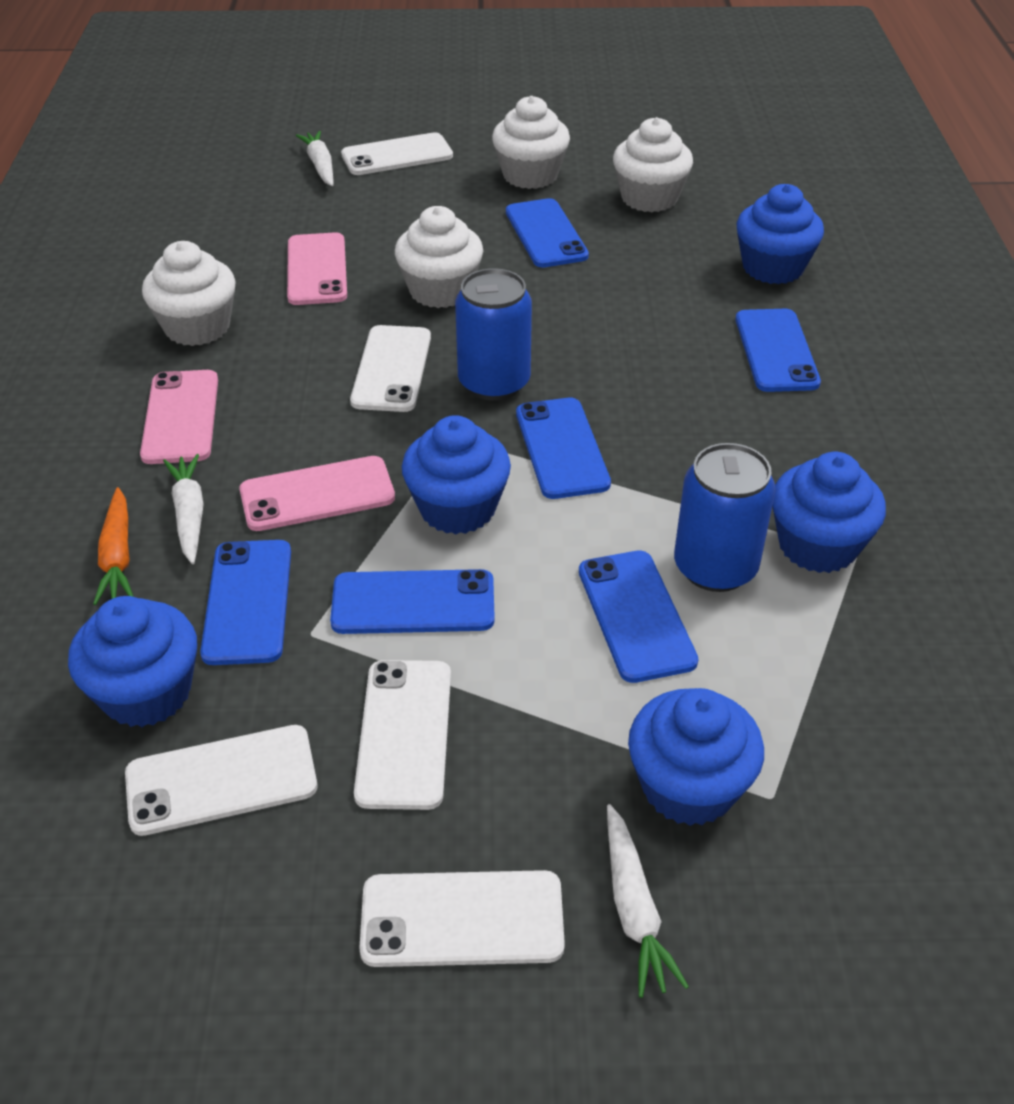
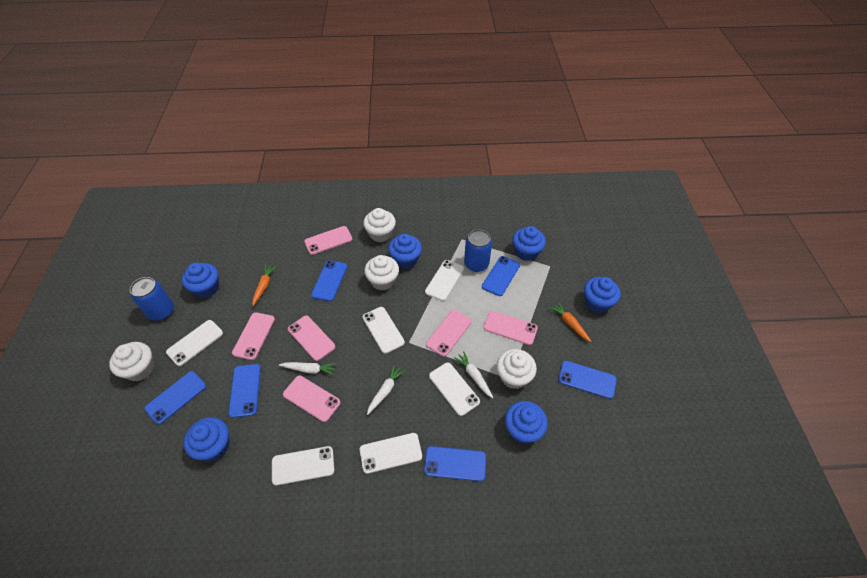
blue cupcake: [68,596,197,727] [402,415,511,534] [628,688,764,826] [736,184,824,284] [773,452,886,573] = 5 -> [182,263,219,298] [184,417,230,461] [388,234,422,269] [505,401,548,444] [512,226,546,261] [584,277,621,313] = 6
orange carrot: [93,487,134,605] = 1 -> [252,265,276,306] [549,302,592,342] = 2
pink phone: [140,370,218,464] [239,456,395,531] [287,232,347,305] = 3 -> [232,312,275,360] [283,376,341,422] [288,315,335,361] [304,226,352,255] [426,310,472,356] [483,311,538,345] = 6
white phone: [125,725,318,836] [341,132,453,175] [350,325,431,412] [354,660,451,810] [359,870,565,967] = 5 -> [166,320,223,366] [272,446,334,485] [360,433,422,474] [363,307,405,354] [425,260,464,301] [429,362,480,416] = 6

